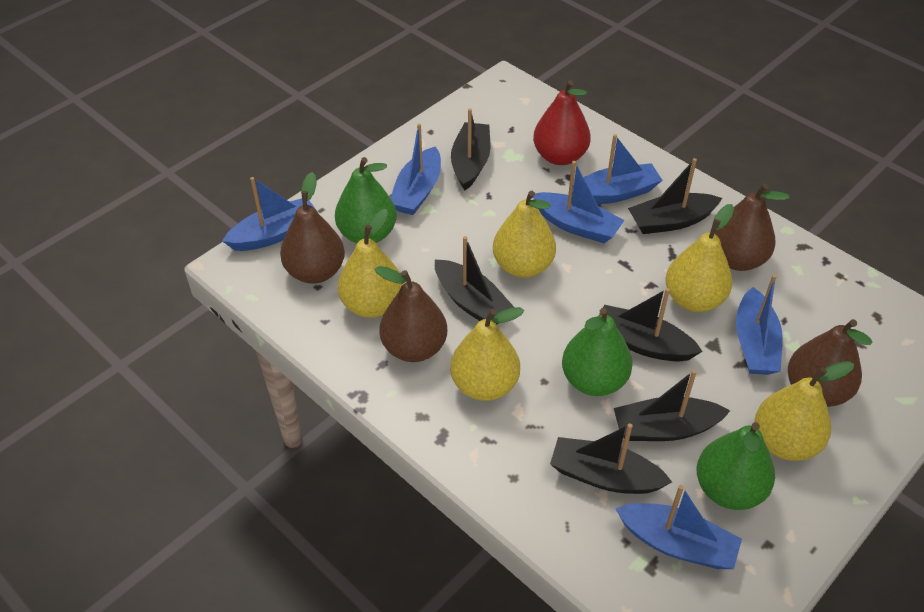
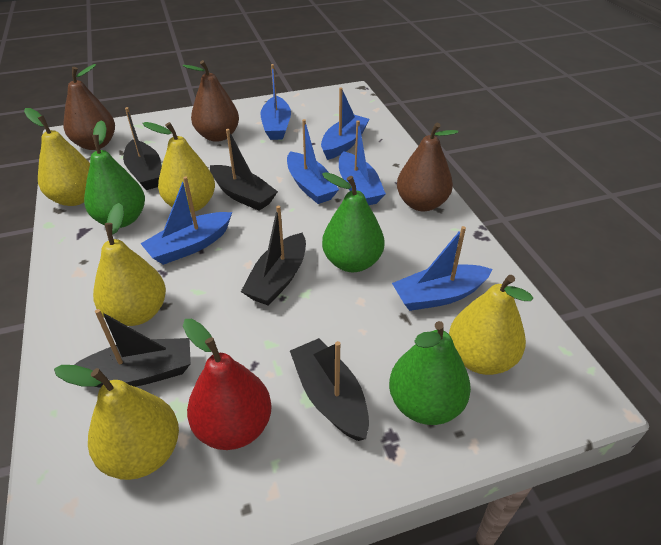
black boat: [435,236,514,325] [451,108,490,190] [550,423,672,494] [599,288,703,362] [614,370,730,441] [628,158,722,234] = 6 -> [74,309,191,388] [123,107,162,190] [210,129,278,211] [241,206,306,306] [290,338,369,441] = 5
brown pear: [280,172,345,284] [375,266,447,362] [714,183,790,271] [788,319,872,407] = 4 -> [64,64,115,150] [183,60,239,142] [397,123,458,211] = 3

